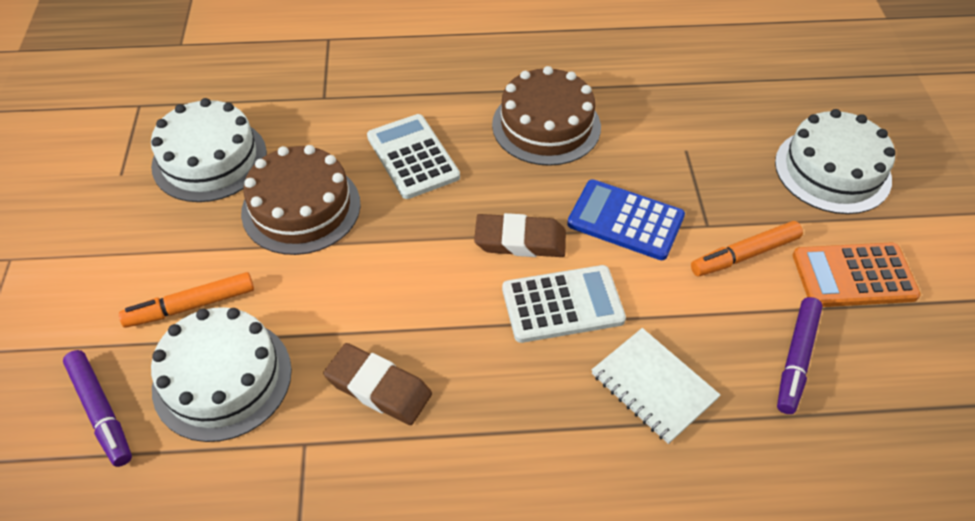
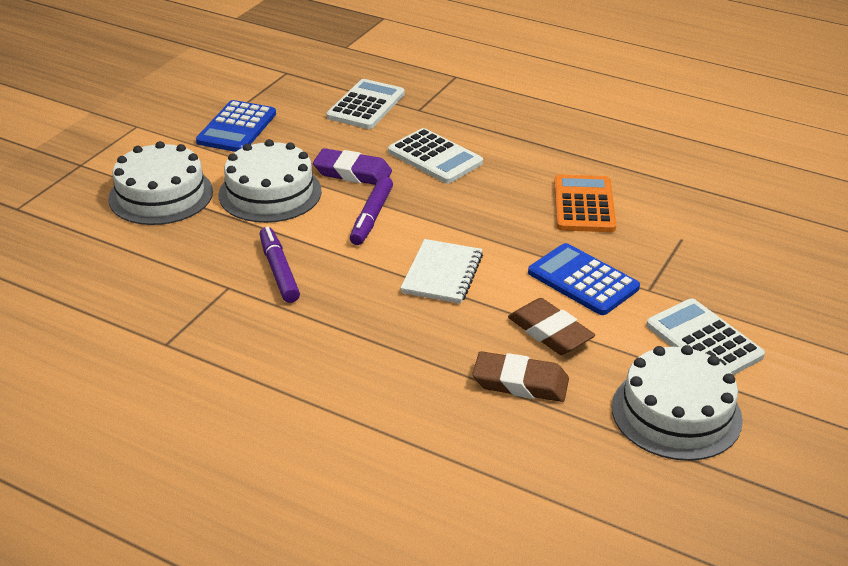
blue calculator: [567,179,685,260] = 1 -> [196,100,276,152] [528,243,640,315] = 2
brown cake: [241,145,361,255] [492,66,601,166] = 2 -> none = 0
orange marker: [119,272,254,328] [691,221,803,276] = 2 -> none = 0
purple eraser: none = 0 -> [313,148,392,185] = 1
white calculator: [367,114,460,199] [502,265,626,343] = 2 -> [327,79,405,129] [388,128,483,184] [646,298,765,375] = 3

